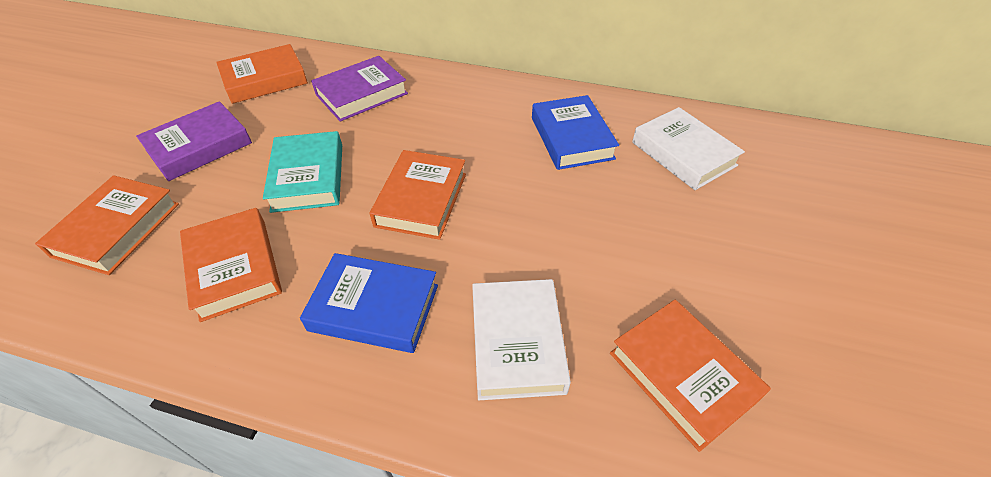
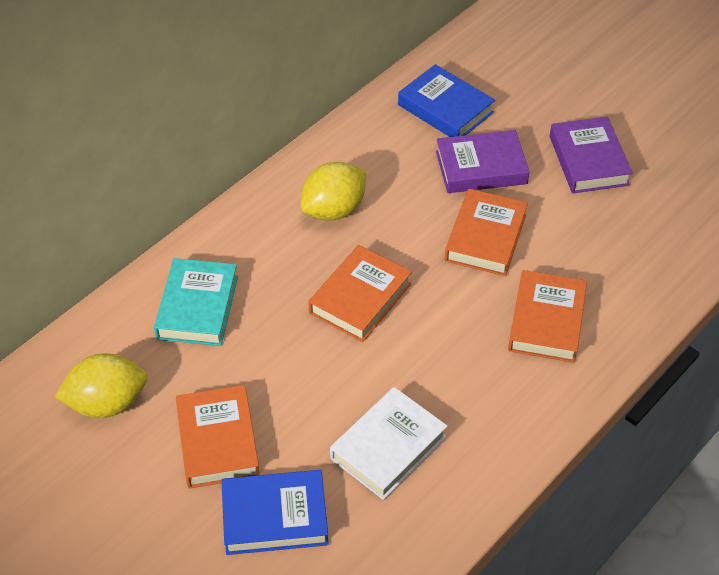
orange book: [35,175,179,275] [180,208,282,322] [216,44,308,104] [370,150,466,240] [610,300,771,452] = 5 -> [176,385,260,488] [308,245,412,342] [445,189,528,276] [508,270,587,363] = 4
white book: [472,279,571,400] [632,107,745,190] = 2 -> [330,387,448,500] = 1
yellow lemon: none = 0 -> [55,353,147,418] [300,162,366,220] = 2

